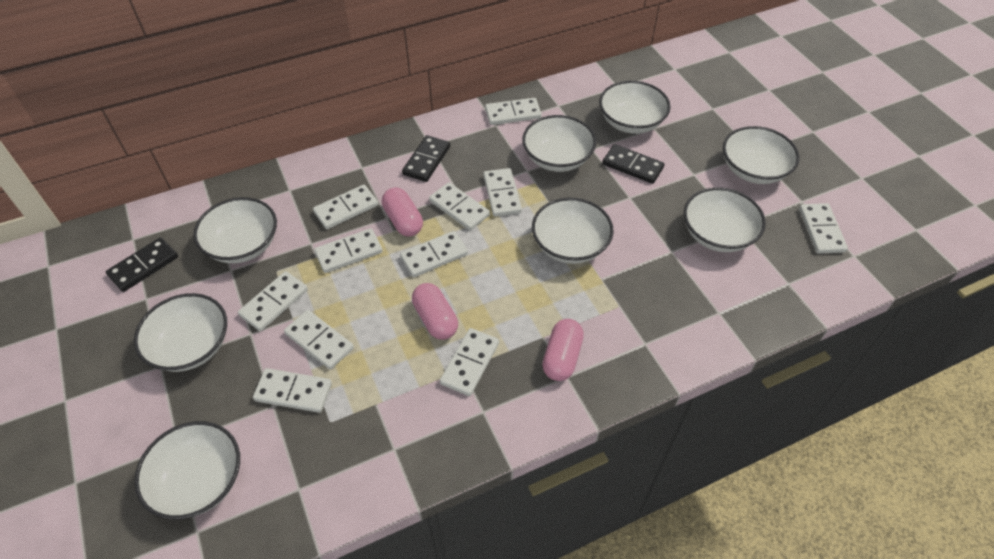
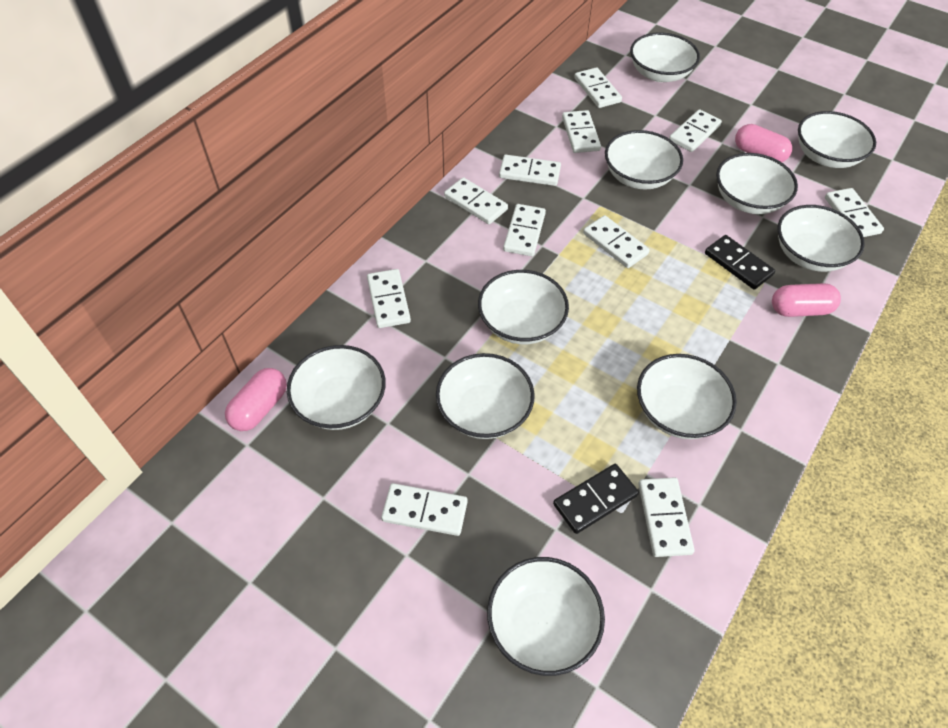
black domino: [106,237,178,292] [402,135,450,182] [602,144,665,184] = 3 -> [553,464,639,534] [705,235,775,290] = 2
white bowl: [134,293,227,372] [134,421,240,520] [193,197,277,263] [522,115,596,172] [532,198,614,264] [599,81,671,134] [684,187,766,252] [723,126,799,184] = 8 -> [287,345,386,430] [436,353,535,439] [478,270,569,344] [487,557,605,676] [605,130,683,189] [630,32,700,82] [637,354,737,439] [716,153,798,214] [778,205,865,272] [798,111,876,168] = 10

